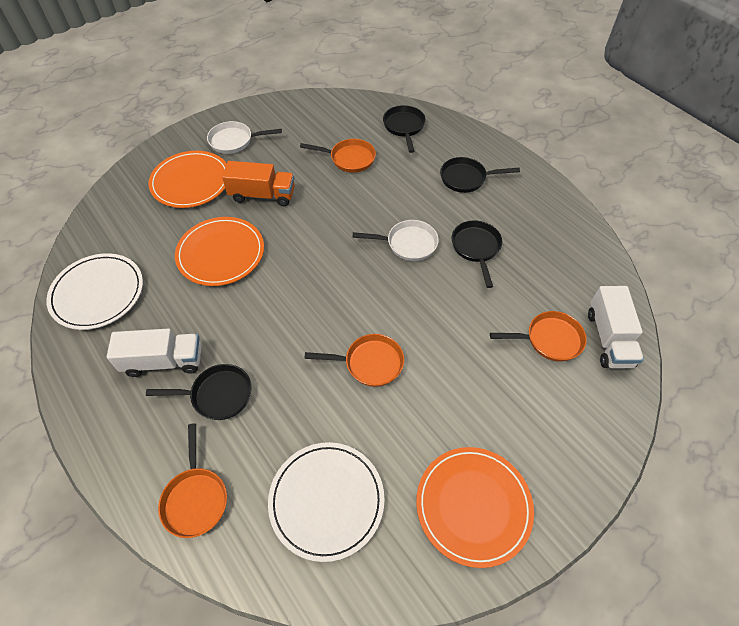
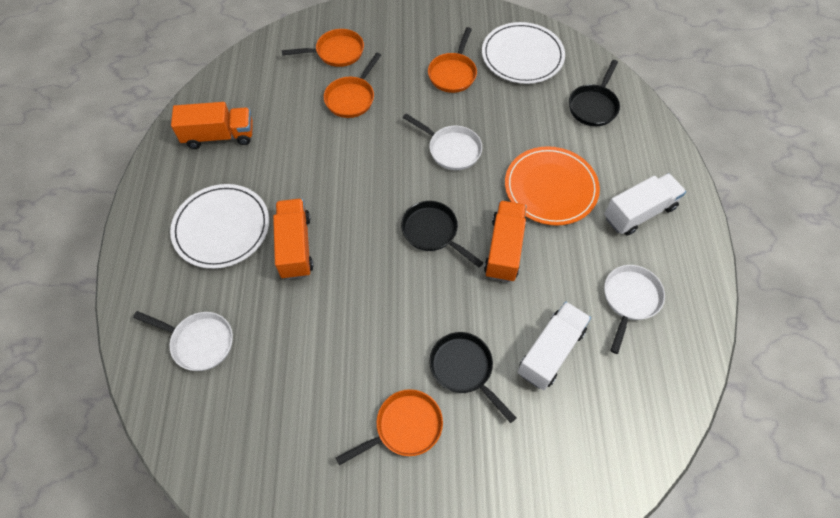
black pan: [146,364,252,420] [383,105,426,153] [440,157,520,193] [452,220,502,288] = 4 -> [401,201,483,267] [429,332,516,423] [569,60,620,126] = 3
orange plate: [149,151,227,208] [175,217,264,286] [416,447,534,568] = 3 -> [505,146,600,225] = 1
orange truck: [222,161,295,206] = 1 -> [171,102,253,149] [273,199,313,279] [484,201,527,282] = 3
white pan: [207,121,282,154] [352,220,439,261] = 2 -> [133,311,233,371] [403,114,482,170] [604,265,665,354] = 3

